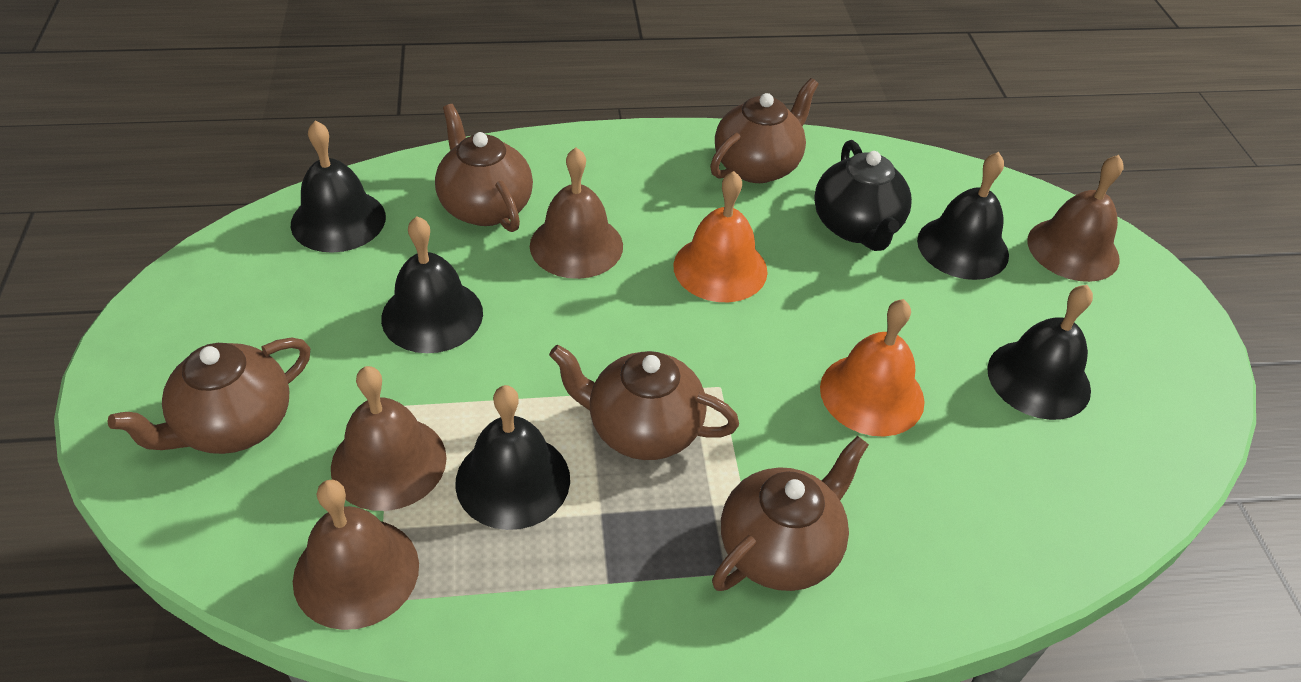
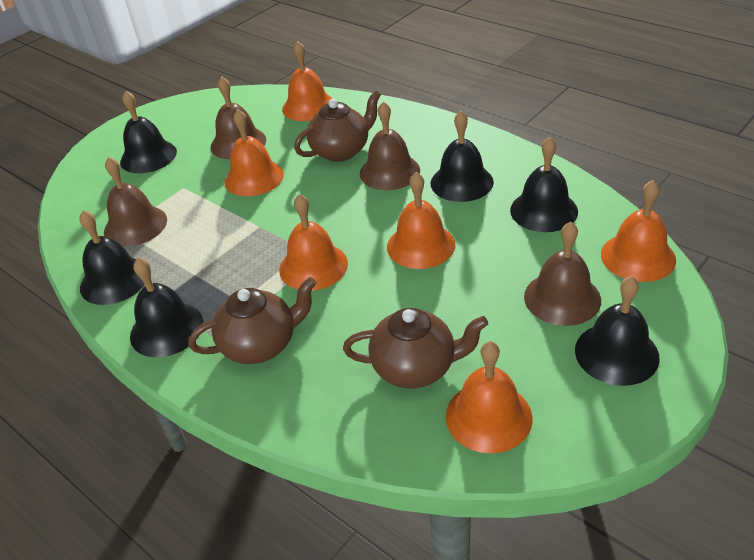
black bell: [291,120,386,253] [381,216,483,353] [455,385,570,530] [917,152,1009,280] [987,285,1093,420] = 5 -> [79,210,145,305] [120,90,177,173] [130,257,204,357] [431,111,494,202] [510,137,578,232] [575,276,660,386] = 6
black teapot: [814,140,912,251] = 1 -> none = 0
brown teapot: [107,338,310,454] [435,104,533,232] [549,345,739,460] [710,78,819,183] [712,436,869,591] = 5 -> [188,277,317,364] [294,90,381,162] [343,308,488,388] = 3
orange bell: [673,171,768,302] [820,299,925,437] = 2 -> [224,109,284,196] [279,194,348,291] [282,41,333,121] [387,172,455,269] [446,341,533,454] [601,180,676,282] = 6

